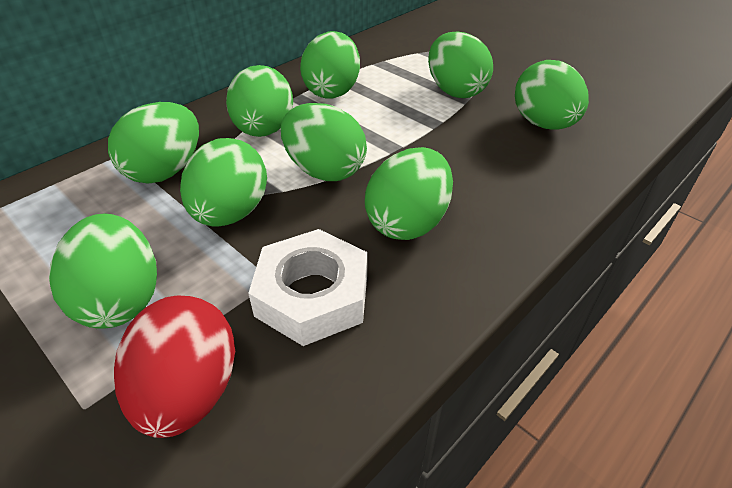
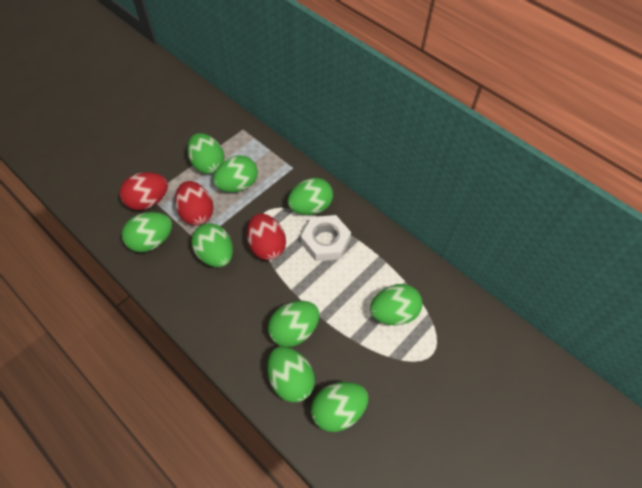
red egg: [114,295,235,438] = 1 -> [120,172,168,210] [175,181,214,226] [247,213,286,260] = 3

